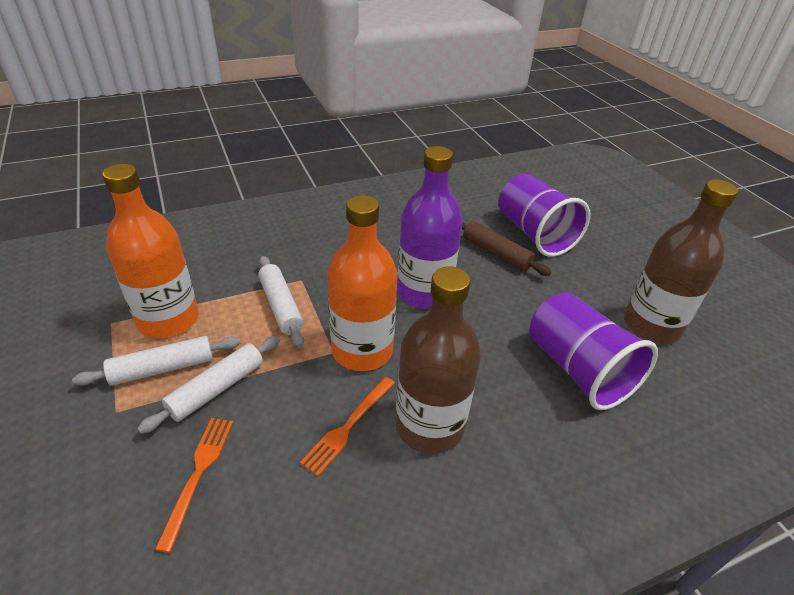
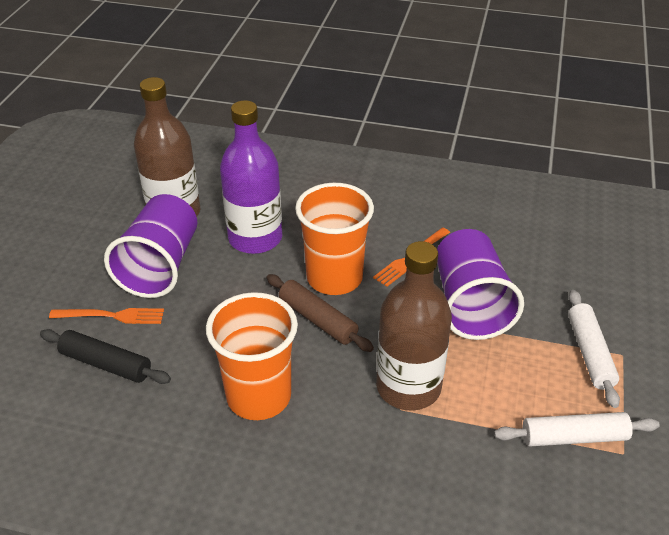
black rolling pin: none = 0 -> [40,329,171,384] = 1
orange bottle: [102,164,199,338] [327,195,398,371] = 2 -> none = 0
orange cup: none = 0 -> [206,292,298,420] [295,183,374,295] = 2
white rolling pin: [72,336,240,386] [137,336,280,434] [258,256,304,348] = 3 -> [494,412,660,446] [568,290,620,408] = 2

